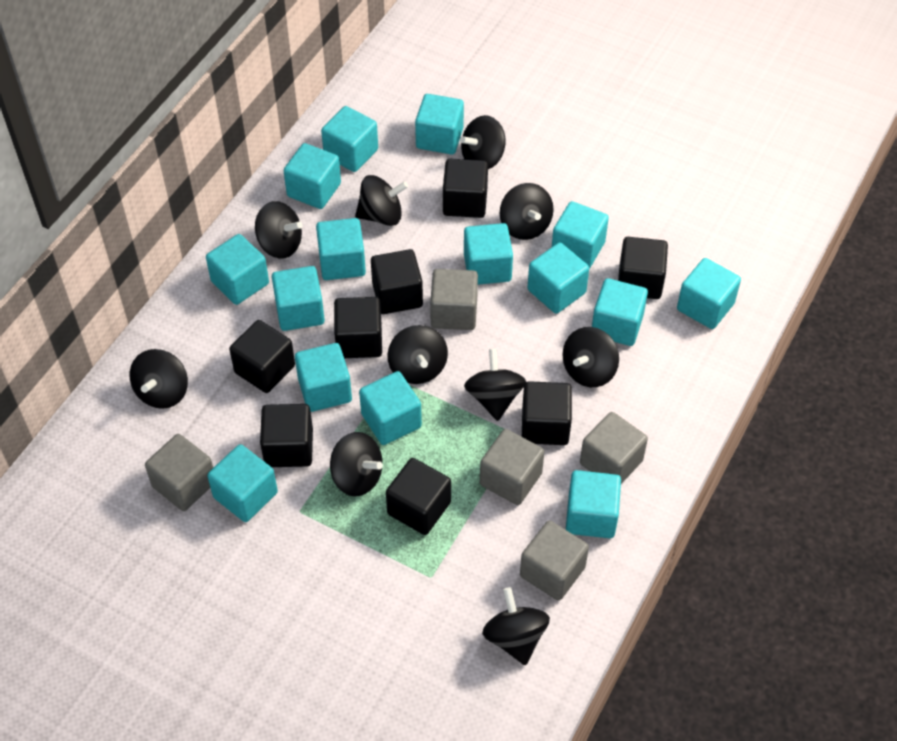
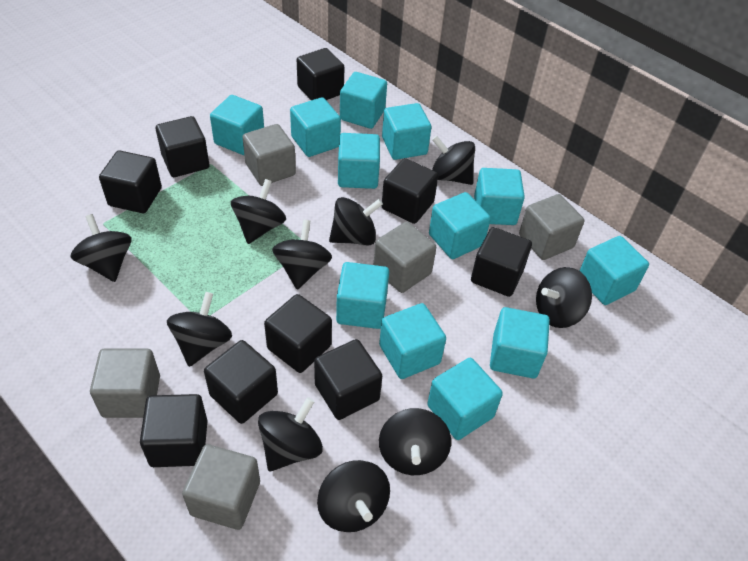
black cube: [229,320,295,393] [260,404,313,467] [334,297,382,358] [371,249,423,314] [386,458,451,535] [443,159,488,218] [522,381,572,445] [618,237,668,299] = 8 -> [99,151,162,213] [140,394,207,467] [156,116,209,177] [204,340,278,424] [264,294,332,373] [297,48,344,100] [314,339,382,420] [382,158,438,224] [471,227,532,297] = 9
turquoise cube: [206,234,269,305] [207,444,278,522] [272,266,325,331] [284,143,341,209] [295,343,352,412] [316,218,366,280] [321,106,378,172] [359,371,422,445] [415,94,464,155] [464,223,513,285] [527,243,589,314] [552,201,609,268] [566,470,621,538] [592,278,648,346] [677,258,741,329] = 15 -> [210,95,264,155] [290,97,341,157] [336,262,389,329] [338,133,380,189] [340,72,387,129] [379,303,446,379] [382,103,431,160] [427,358,503,440] [429,192,491,259] [474,168,525,225] [490,307,550,378] [580,236,649,305] = 12

